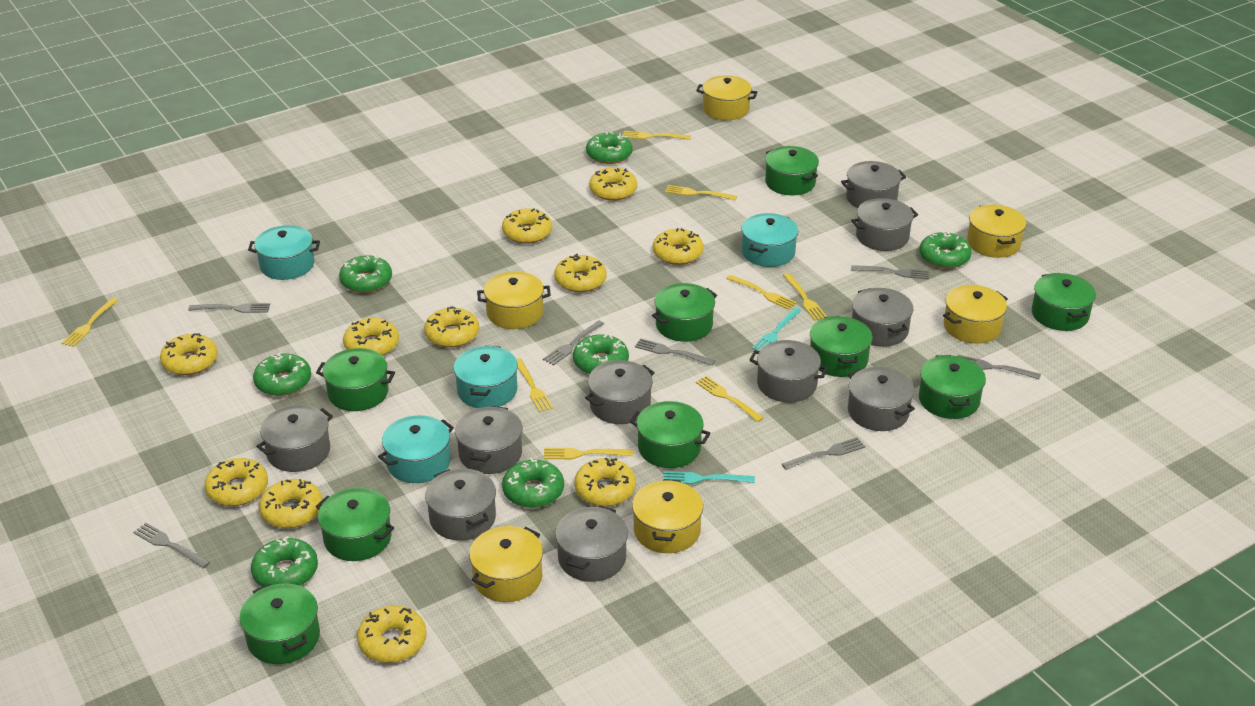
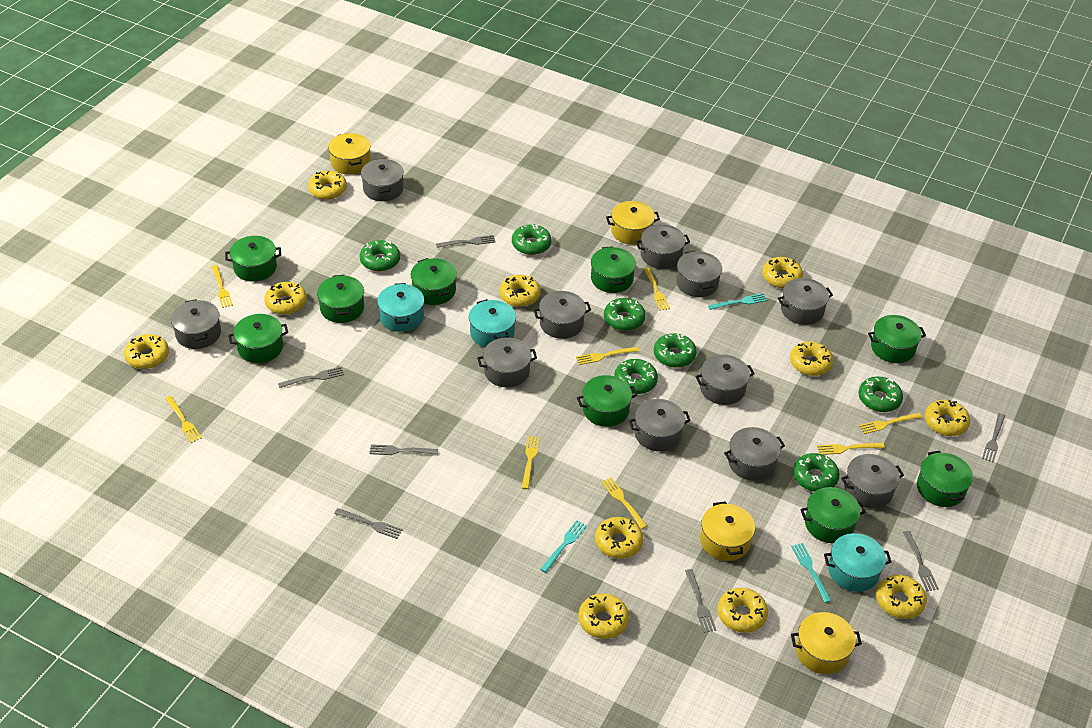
grey pot: [256,405,333,472] [425,469,496,541] [455,406,523,474] [555,506,628,582] [585,360,655,424] [750,340,828,403] [841,161,906,208] [848,367,915,431] [851,198,918,251] [852,288,913,347] = 10 -> [171,299,221,349] [361,159,404,201] [477,337,537,387] [534,291,591,339] [629,399,691,451] [635,224,690,269] [676,251,722,297] [695,355,755,405] [724,427,785,481] [778,278,833,325] [841,454,904,509] = 11
turquoise fork: [663,471,755,484] [752,308,801,351] = 2 -> [540,520,587,573] [708,293,767,310] [791,543,832,603] = 3
turquoise pot: [248,225,320,280] [378,415,454,483] [453,346,518,408] [741,213,798,267] = 4 -> [377,283,424,332] [469,299,516,347] [824,533,891,592] = 3
yellow pot: [469,526,543,602] [477,271,551,329] [632,479,703,553] [696,75,757,120] [943,285,1008,343] [967,204,1027,258] = 6 -> [328,133,371,175] [606,201,660,245] [700,501,755,561] [791,612,862,674] = 4

